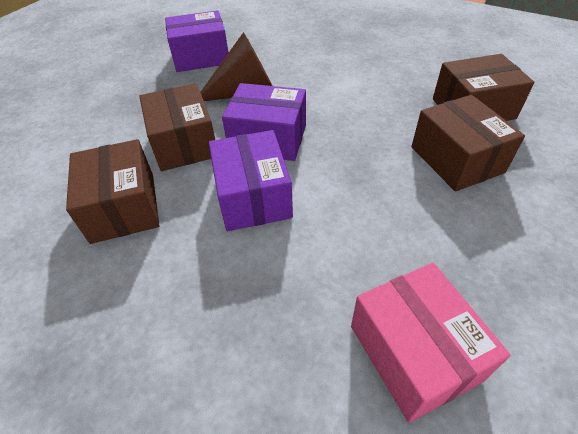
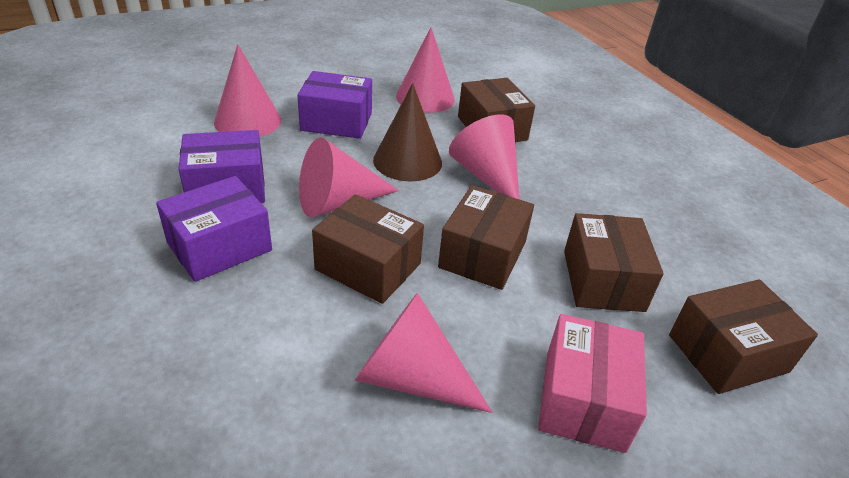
brown box: [66,139,159,244] [139,83,215,171] [411,95,525,192] [433,54,534,121] = 4 -> [312,194,424,304] [438,185,534,290] [458,78,535,142] [564,213,663,312] [669,279,818,394] = 5
pink cone: none = 0 -> [214,44,281,137] [299,137,399,218] [355,293,493,413] [396,27,455,113] [449,114,520,200] = 5

